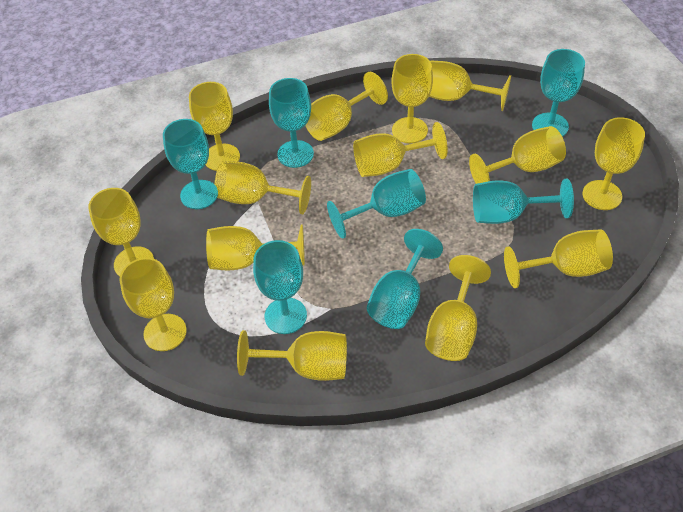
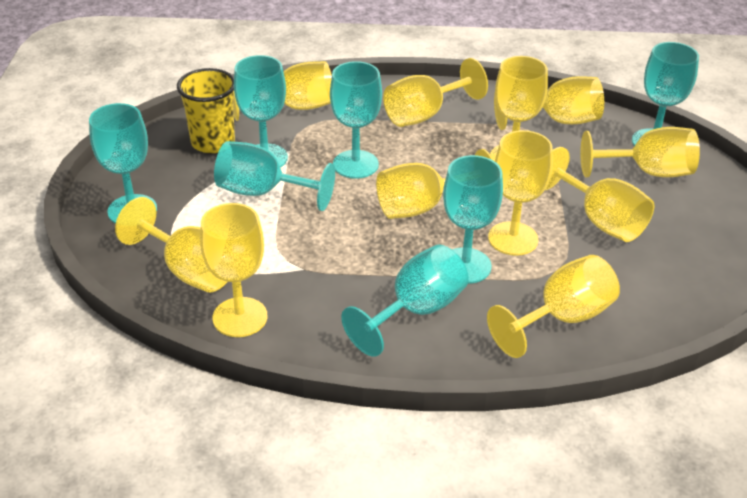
yellow cup: none = 0 -> [177,68,235,153] = 1
yellow goblet: [88,188,154,277] [119,258,187,351] [189,82,240,171] [206,225,305,270] [214,161,311,214] [237,330,347,381] [305,72,388,141] [353,122,448,177] [391,54,433,143] [425,255,491,361] [429,61,511,111] [469,126,566,184] [504,229,613,288] [582,117,645,210] = 14 -> [115,197,227,292] [200,203,268,337] [233,61,332,121] [376,149,494,219] [383,58,488,127] [487,255,620,358] [488,130,553,256] [490,56,548,161] [494,76,604,130] [545,147,654,242] [580,127,700,177] = 11

